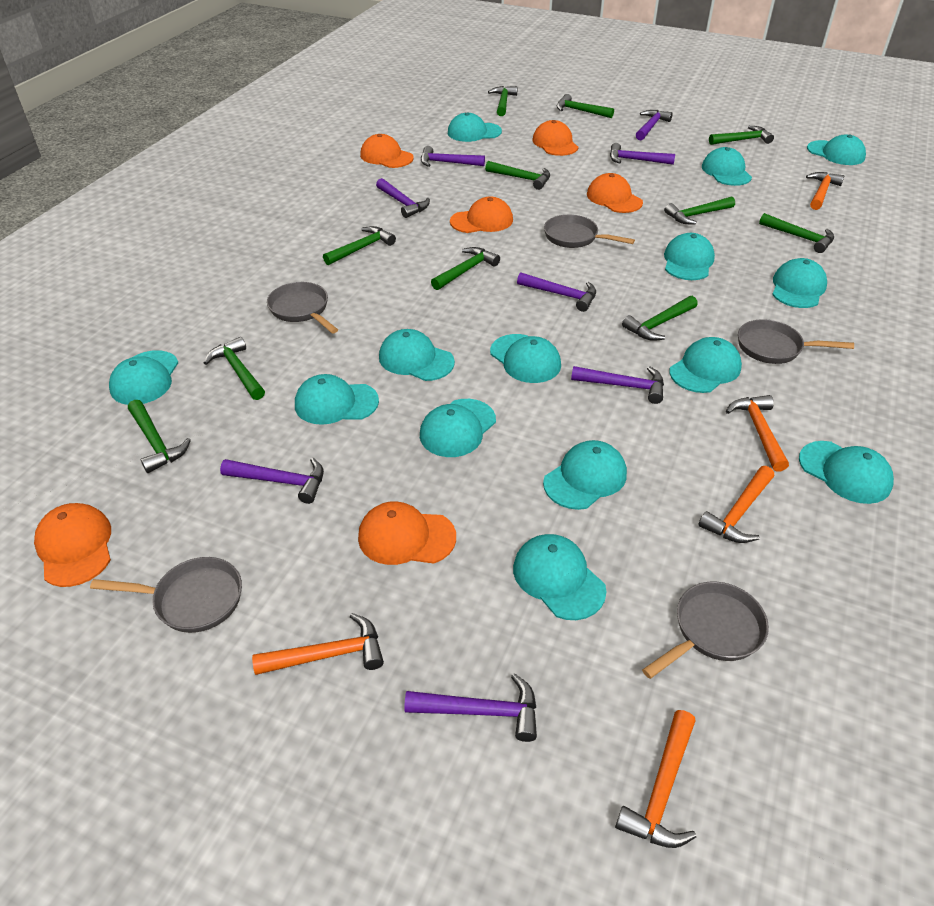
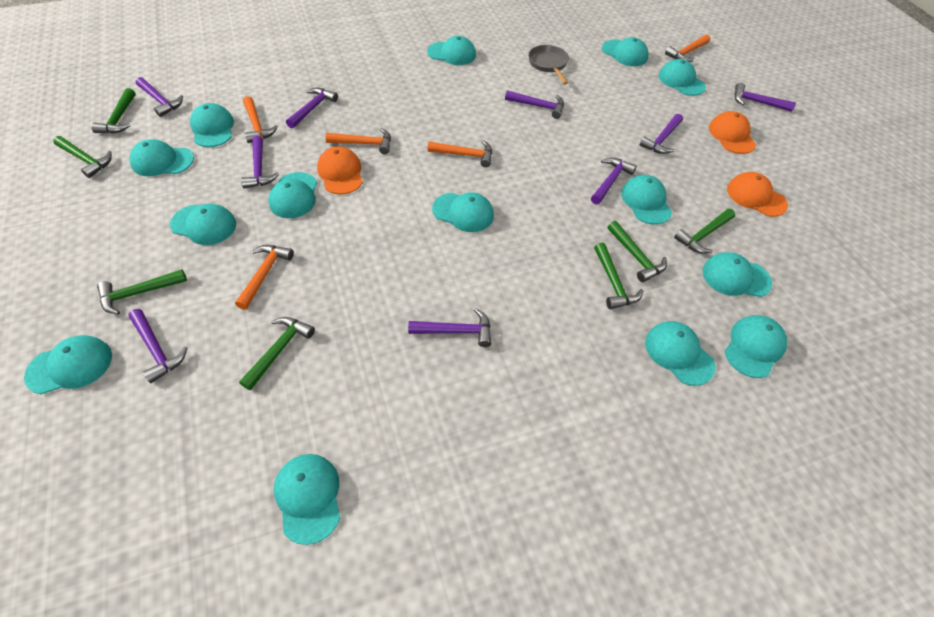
green hammer: [128,400,191,473] [204,337,265,400] [323,226,396,265] [431,247,500,290] [485,161,550,190] [488,86,518,116] [556,94,614,118] [622,296,698,341] [664,196,735,225] [709,126,774,145] [759,213,834,253] = 11 -> [53,136,112,178] [91,88,135,134] [97,269,187,315] [239,317,315,390] [594,243,643,309] [608,221,667,282] [674,209,735,254] = 7
grey pan: [90,557,242,633] [267,282,338,334] [544,215,635,248] [642,581,769,679] [738,319,854,364] = 5 -> [528,45,569,85] = 1
orange cap: [34,503,111,587] [358,501,456,565] [360,134,413,168] [450,196,513,233] [533,120,578,156] [587,173,643,213] = 6 -> [317,146,363,195] [709,111,756,154] [727,172,788,217] = 3
purple hammer: [220,458,324,504] [376,178,430,218] [404,673,537,742] [421,146,485,167] [517,272,596,312] [571,366,664,404] [610,143,675,165] [636,110,673,140] = 8 -> [128,309,187,383] [136,77,183,117] [241,136,279,189] [286,88,338,128] [408,308,492,347] [505,90,564,119] [591,158,637,204] [640,114,683,154] [734,83,796,112] = 9

